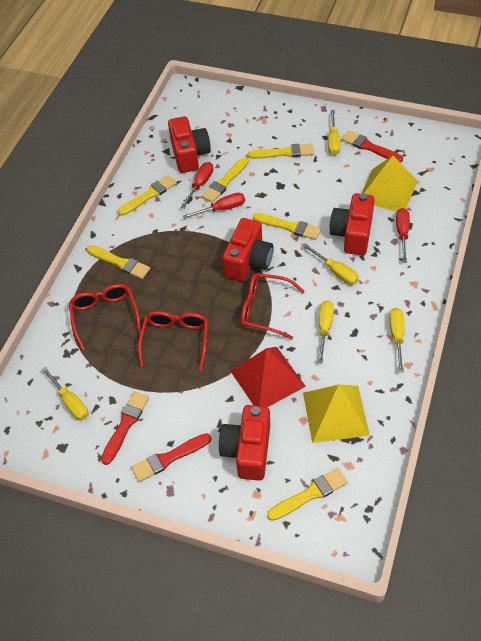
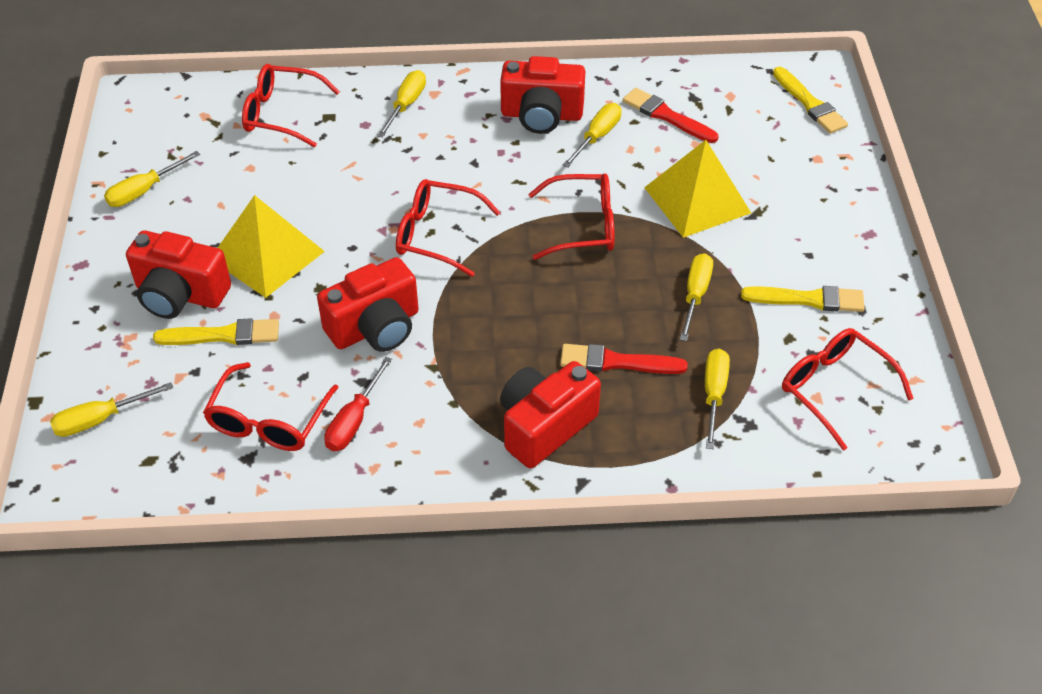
red brush: [101,391,149,465] [131,433,212,482] [341,131,403,162] = 3 -> [560,344,688,374] [623,88,719,143] = 2
red glasses: [69,284,141,350] [138,311,208,371] [241,273,305,339] = 3 -> [203,362,339,451] [242,64,340,147] [396,179,501,277] [529,173,615,260] [782,328,914,451] = 5
red pyramid: [231,347,306,407] = 1 -> none = 0
red screwdriver: [181,162,213,209] [183,193,245,219] [396,208,410,263] = 3 -> [324,357,392,451] = 1
yellow brush: [86,245,150,279] [118,175,177,216] [201,158,249,203] [248,144,314,159] [253,213,321,240] [267,468,348,521] = 6 -> [153,318,279,345] [741,286,865,312] [773,67,848,134] = 3
yellow screwdriver: [41,367,89,420] [303,243,359,285] [318,300,334,364] [328,110,340,155] [389,308,404,372] = 5 -> [50,382,173,437] [104,151,200,207] [377,70,426,137] [563,103,621,168] [680,253,713,341] [705,349,730,449] = 6

